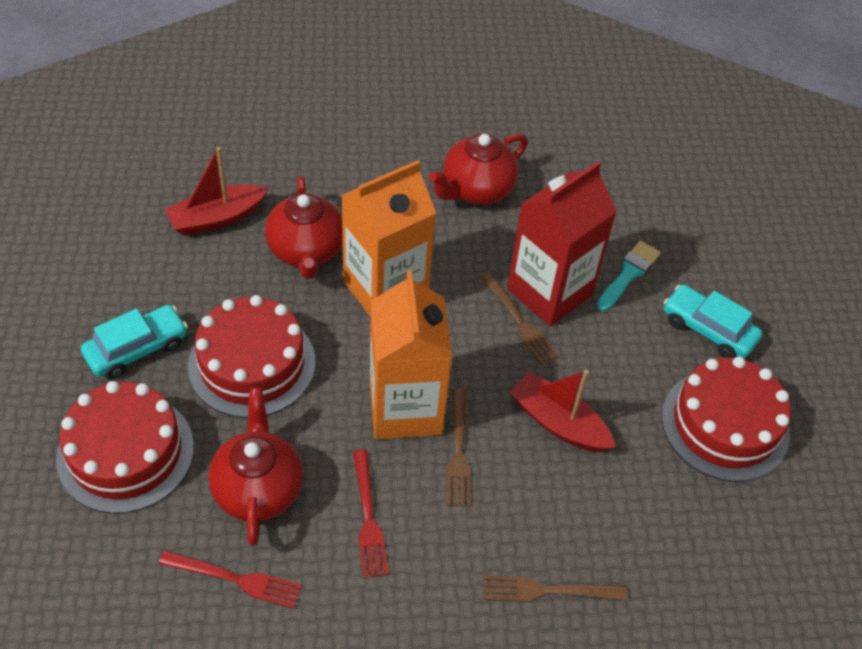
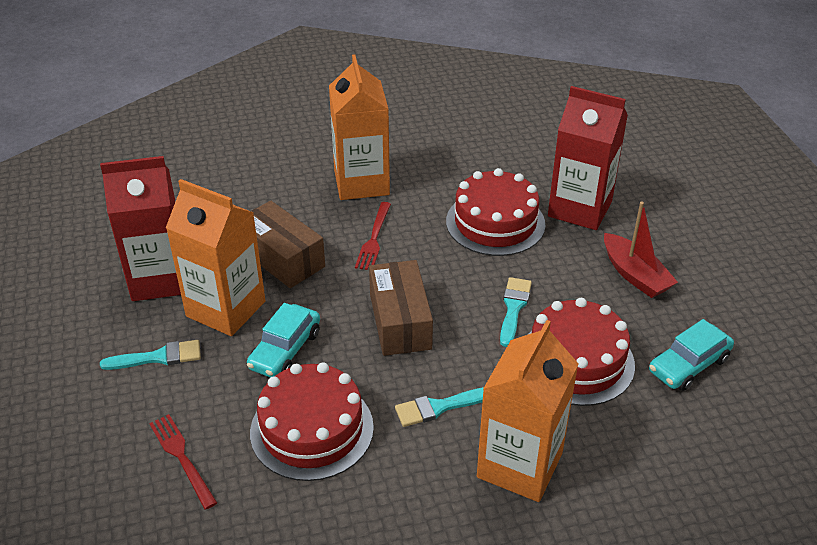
brown box: none = 0 -> [251,201,325,288] [369,260,433,356] = 2
brown fork: [447,388,471,506] [479,272,559,365] [484,575,627,602] = 3 -> none = 0
orange carton: [341,160,436,317] [370,270,453,439] = 2 -> [166,179,266,336] [329,54,390,200] [477,320,578,502] = 3
red boat: [165,147,268,236] [509,370,615,452] = 2 -> [604,202,678,298] = 1
red carton: [507,161,617,326] = 1 -> [100,156,181,301] [548,86,628,230] = 2
red teapot: [208,388,303,546] [265,176,343,279] [429,134,528,205] = 3 -> none = 0
turquoise brush: [597,241,661,311] = 1 -> [100,340,201,370] [395,387,484,427] [500,277,532,347] = 3

